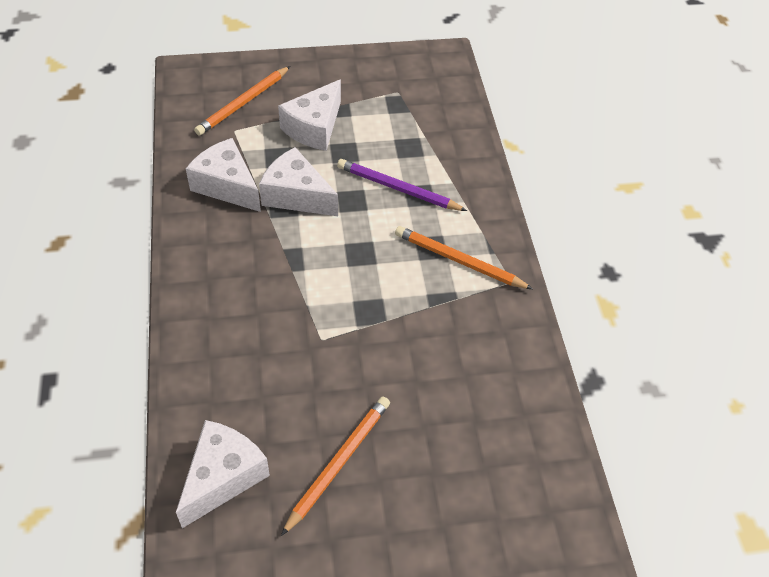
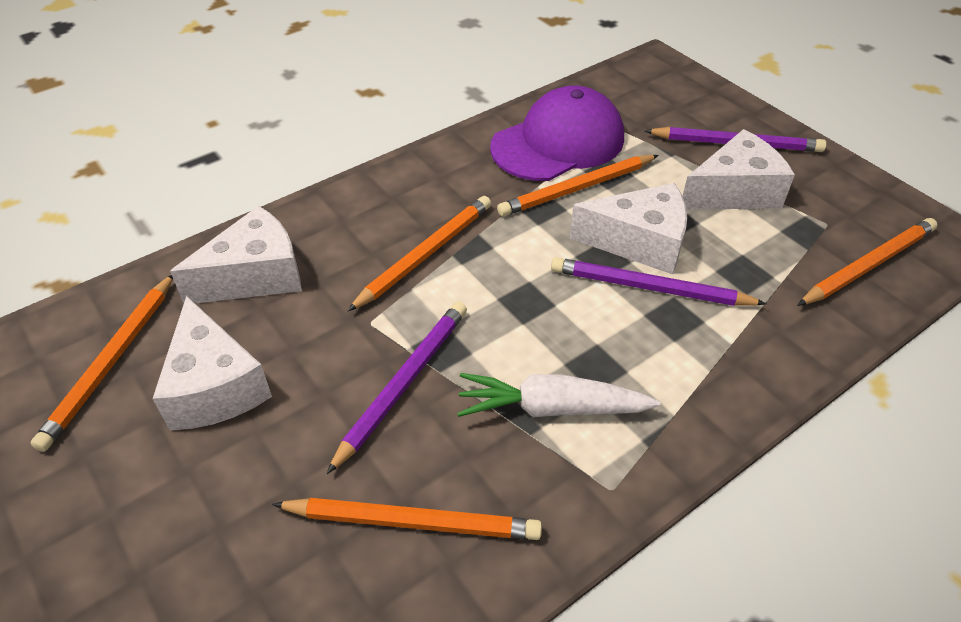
orange pencil: [194,66,290,136] [281,397,390,536] [395,226,533,289] = 3 -> [31,275,173,452] [272,498,542,540] [347,196,491,312] [497,155,659,217] [797,218,938,306] = 5
purple cap: none = 0 -> [490,85,624,181] = 1
purple pencil: [337,159,467,211] = 1 -> [327,302,467,474] [551,257,767,306] [645,127,826,152] = 3
white carrot: none = 0 -> [457,373,660,417] = 1

